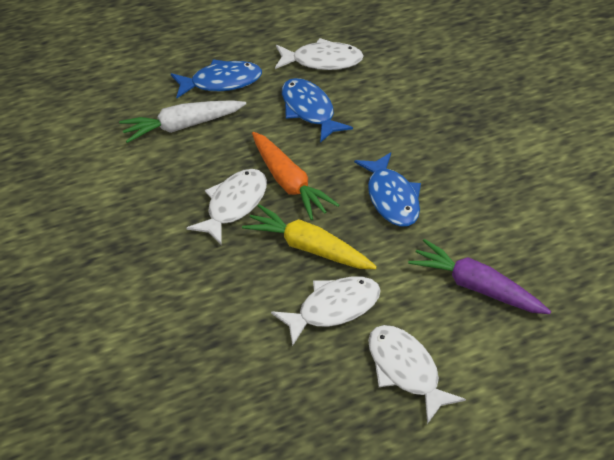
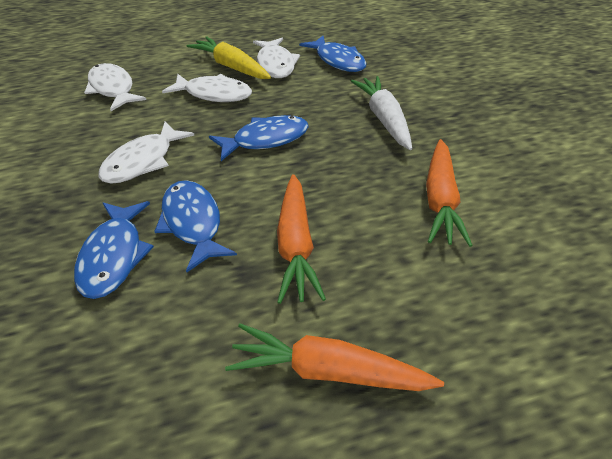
blue fish: [171,59,262,98] [282,78,353,143] [354,152,421,227] = 3 -> [74,201,154,299] [154,180,237,272] [209,115,309,161] [299,35,367,72] = 4
orange carrot: [252,132,339,220] = 1 -> [225,323,444,391] [277,174,326,304] [426,139,473,247] = 3
purple carrot: [408,239,551,314] = 1 -> none = 0

